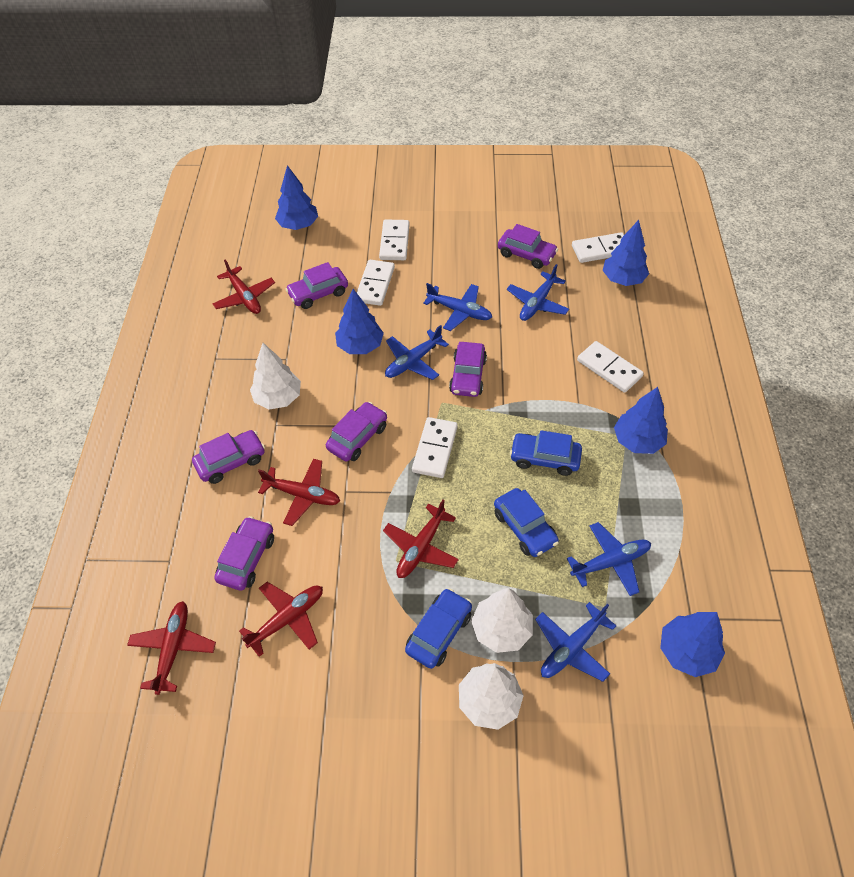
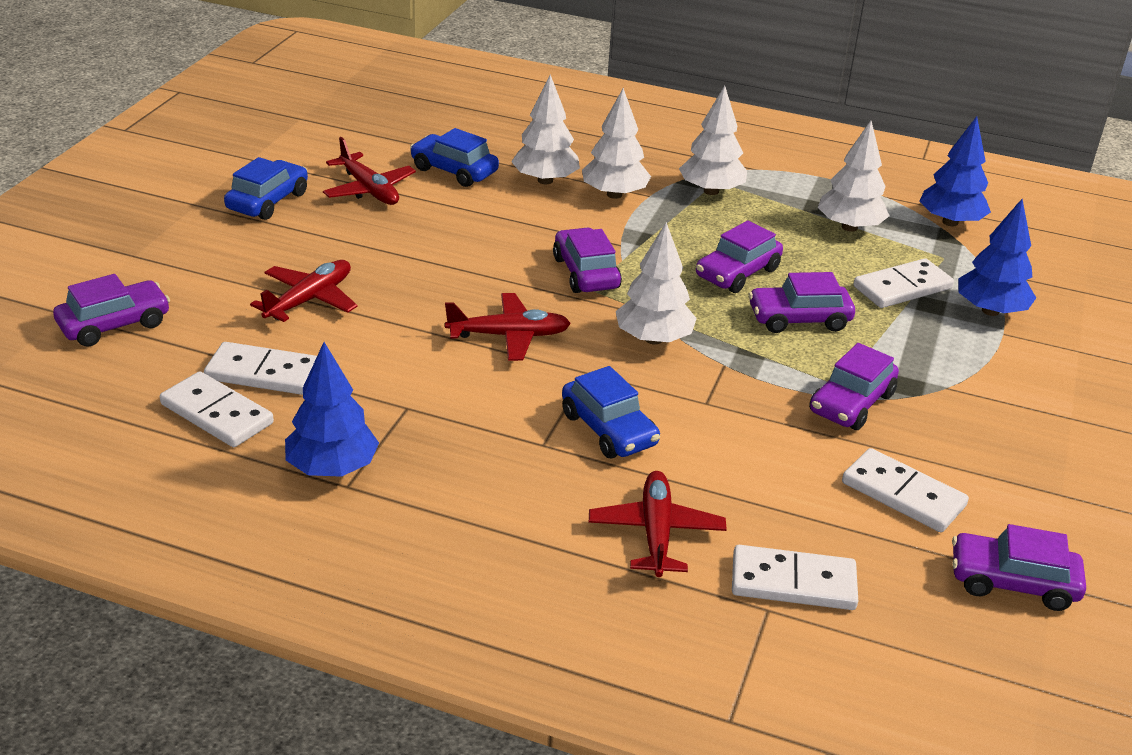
blue plane: [385,325,449,380] [423,283,492,331] [507,264,569,321] [535,602,616,682] [567,522,651,596] = 5 -> none = 0
blue tree: [275,165,318,230] [335,289,384,354] [602,220,649,286] [614,387,668,454] [660,612,725,677] = 5 -> [285,342,379,477] [920,116,991,226] [958,199,1036,316] = 3
red plane: [127,601,216,695] [213,259,275,314] [239,582,323,657] [258,459,340,526] [383,500,459,578] = 5 -> [250,260,358,322] [323,137,416,205] [445,293,571,361] [589,471,727,577] = 4
white tree: [250,343,301,409] [459,663,524,730] [471,588,533,653] = 3 -> [511,75,580,184] [582,88,651,199] [616,222,697,345] [679,86,747,195] [818,121,890,232] = 5

